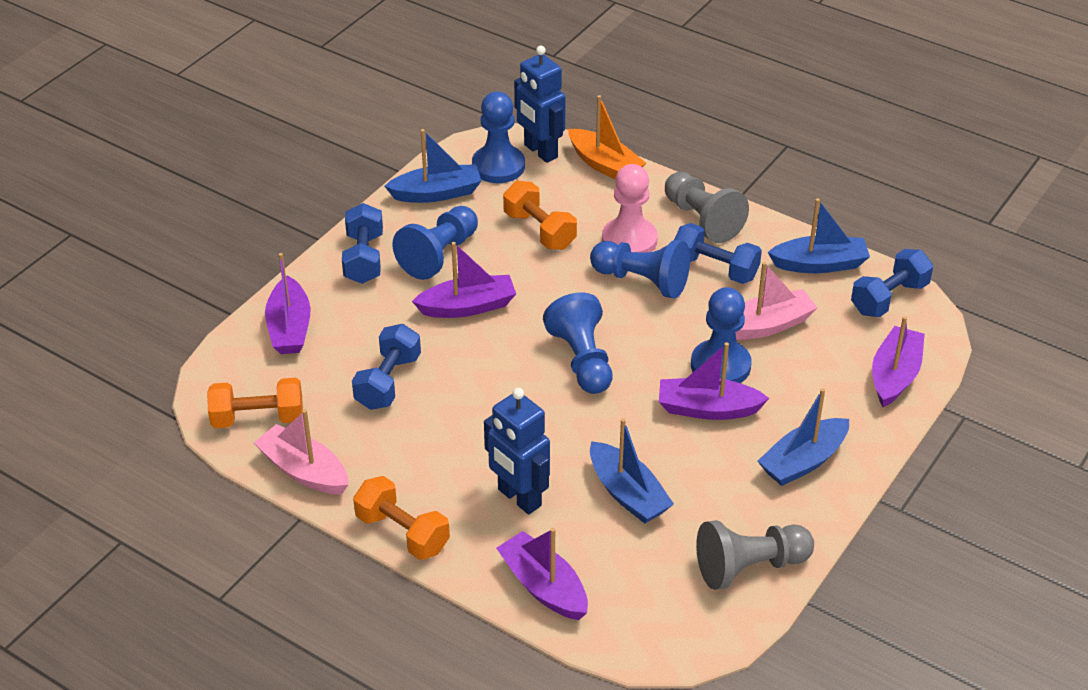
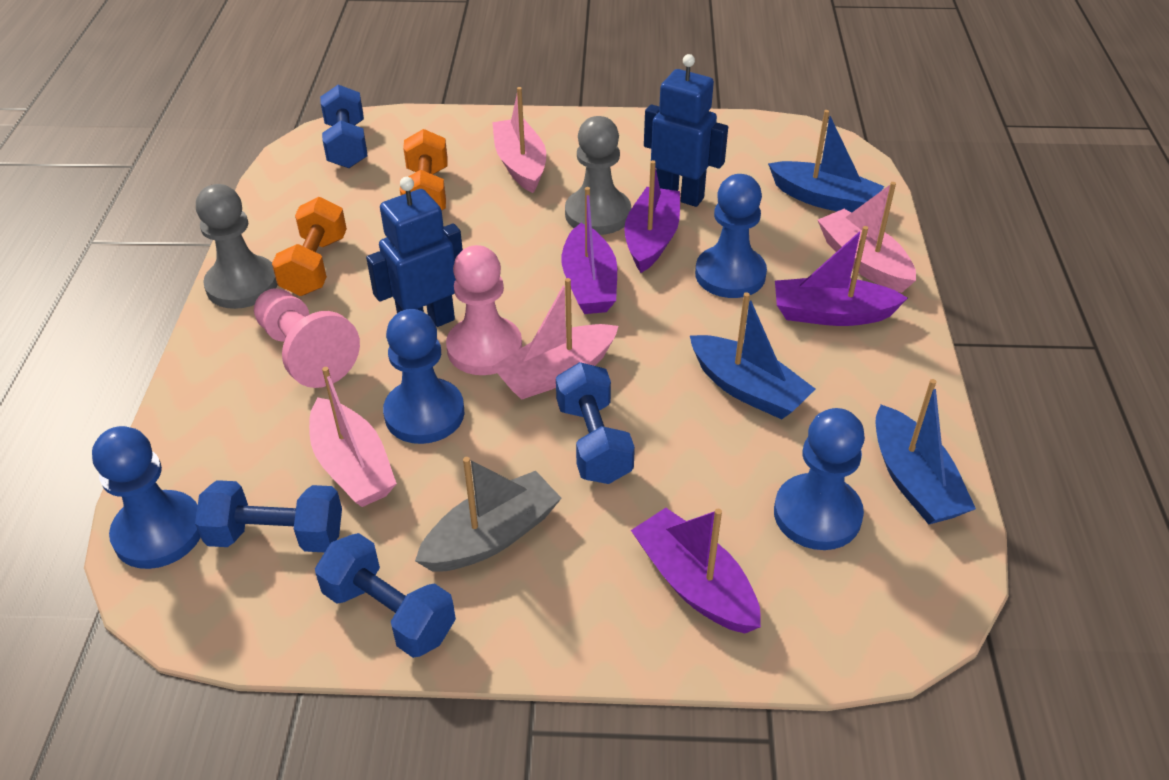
blue boat: [385,129,481,203] [590,418,674,524] [758,388,849,486] [768,198,870,273] = 4 -> [690,292,815,419] [768,110,884,213] [876,379,976,524] = 3
blue pawn: [392,206,478,280] [472,92,525,183] [543,292,613,394] [590,240,690,298] [691,287,751,383] = 5 -> [92,426,201,569] [383,309,464,444] [695,174,767,298] [774,408,865,550] = 4
grey boat: none = 0 -> [415,457,562,572] = 1
orange boat: [568,95,646,179] = 1 -> none = 0
orange dumbbell: [207,378,303,428] [353,476,450,560] [503,181,577,250] = 3 -> [272,197,347,296] [400,129,448,210] = 2
pink boat: [254,409,349,494] [735,262,818,340] = 2 -> [309,367,397,507] [492,87,546,193] [492,278,619,400] [818,182,916,293] = 4
pink pawn: [602,164,658,252] = 1 -> [254,288,360,388] [446,245,522,375] = 2
purple boat: [265,253,311,354] [412,242,516,318] [496,528,588,620] [659,342,769,420] [872,316,925,407] = 5 -> [562,187,617,314] [624,160,680,273] [631,508,761,633] [775,226,908,326] = 4

